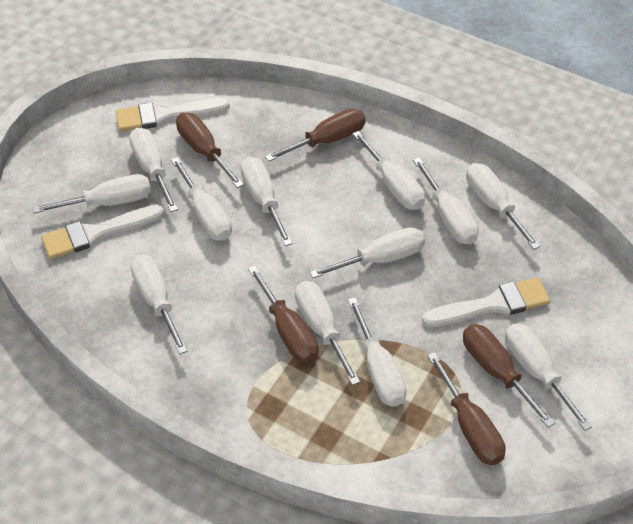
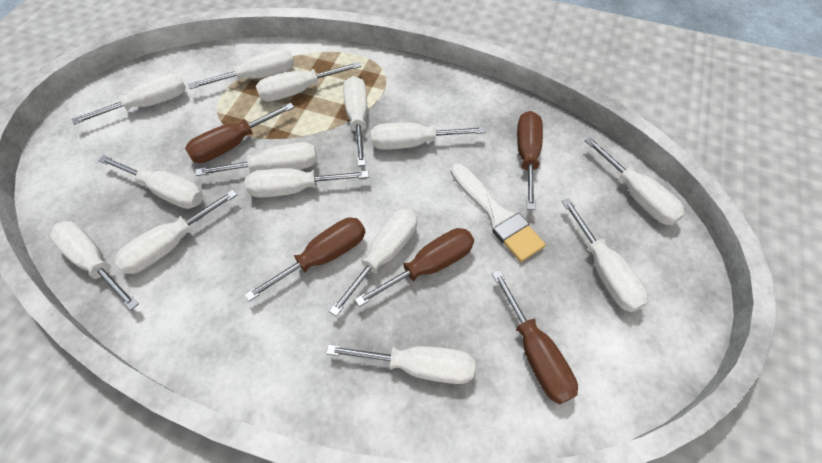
white brush: [41,205,164,259] [116,98,230,132] [422,278,550,327] = 3 -> [451,163,546,262] = 1
white screwdriver: [32,174,151,213] [129,128,178,212] [130,255,188,354] [171,157,232,241] [240,157,292,246] [295,281,360,385] [310,227,425,278] [348,297,406,407] [352,131,425,210] [413,157,478,244] [466,163,541,250] [505,323,592,431] = 12 -> [49,221,139,310] [72,73,186,125] [98,155,203,209] [114,190,237,274] [188,49,295,89] [196,142,317,176] [245,168,369,198] [256,62,361,102] [326,344,475,384] [329,209,417,316] [343,76,367,166] [371,122,486,150] [562,198,648,312] [585,137,685,225] = 14

